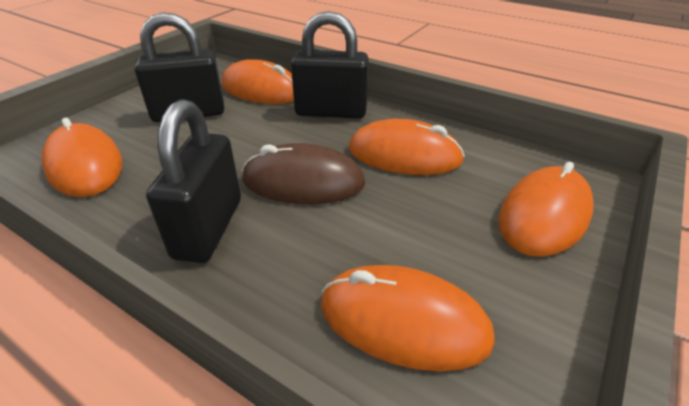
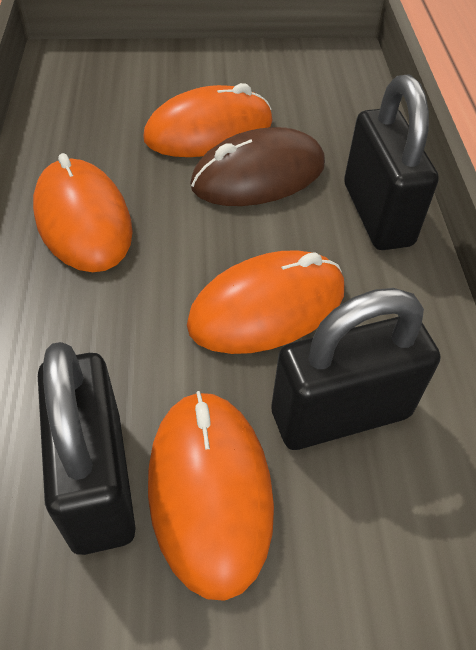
orange mouse: [42,118,122,197] [222,59,294,104] [321,265,495,371] [349,119,465,175] [499,162,594,257] = 5 -> [33,153,133,272] [143,83,273,157] [148,391,274,601] [187,250,344,354] = 4

